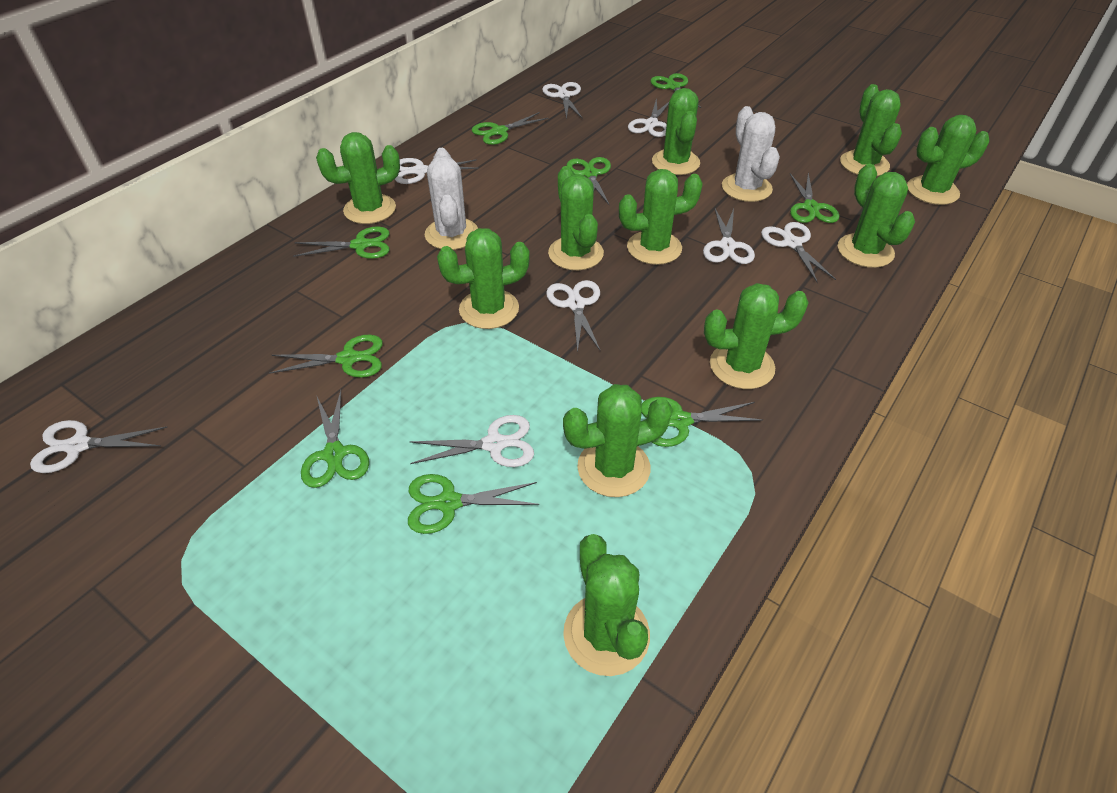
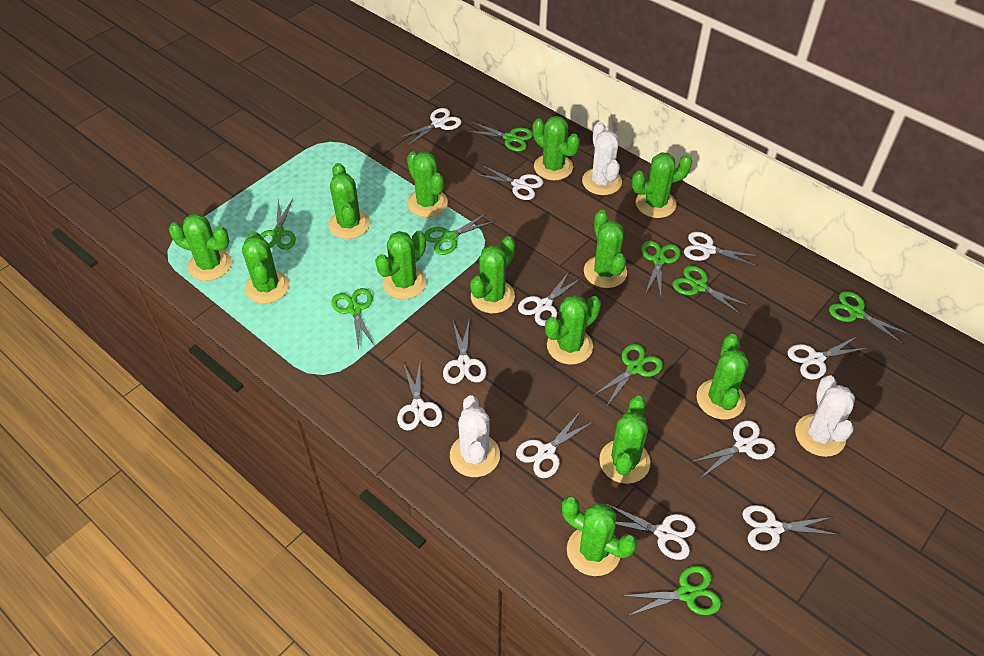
green cactus: [316,132,400,224] [437,228,530,329] [548,166,604,270] [563,384,672,497] [563,534,650,676] [619,169,703,265] [652,88,700,175] [704,283,809,389] [838,164,915,268] [840,84,902,176] [907,115,989,205] = 11 -> [169,213,232,281] [242,231,289,304] [328,163,370,239] [375,231,427,299] [407,151,448,217] [470,236,515,313] [533,116,580,180] [545,295,601,364] [562,496,637,576] [584,210,627,288] [599,396,650,484] [632,152,693,218] [696,334,749,419] = 13
white cactus: [425,148,478,250] [722,106,780,202] = 2 -> [450,395,500,477] [582,122,622,195] [795,376,855,457] = 3
white scissors: [30,420,167,473] [395,158,479,184] [409,415,534,467] [542,82,583,119] [546,280,601,353] [628,98,669,137] [703,207,755,264] [761,222,836,283] = 8 -> [397,363,442,431] [399,108,461,146] [443,321,487,384] [474,165,543,200] [516,412,593,478] [518,272,583,326] [607,504,696,560] [684,232,759,267] [692,420,775,477] [742,505,839,551] [788,336,868,379] = 11

